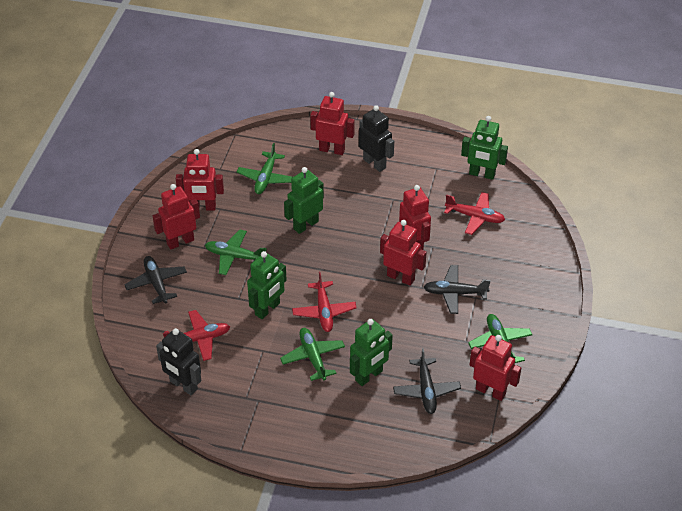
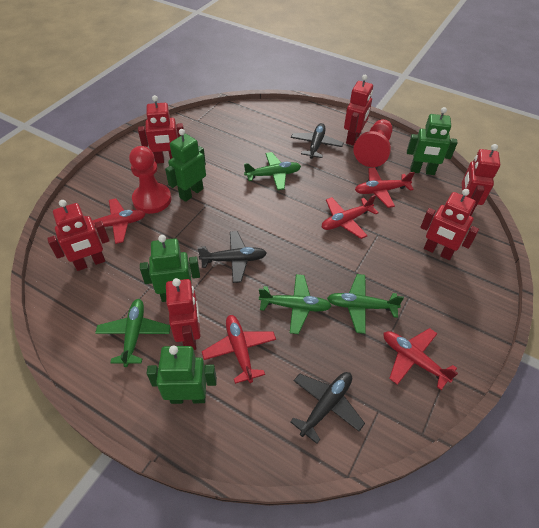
black robot: [156,328,201,395] [359,105,394,172] = 2 -> none = 0
red pawn: none = 0 -> [129,146,172,214] [353,119,393,167] = 2
red plane: [163,310,230,361] [292,272,357,332] [444,192,505,235] = 3 -> [84,198,146,244] [202,315,276,384] [322,195,379,239] [355,167,415,208] [384,328,458,390] = 5

